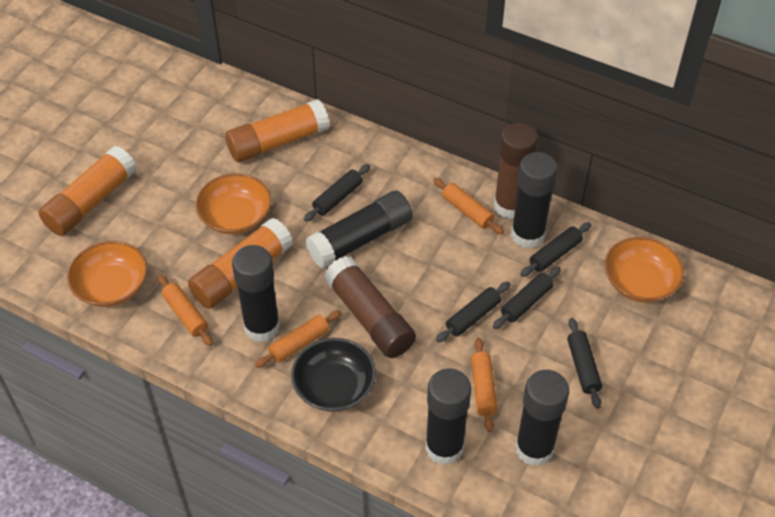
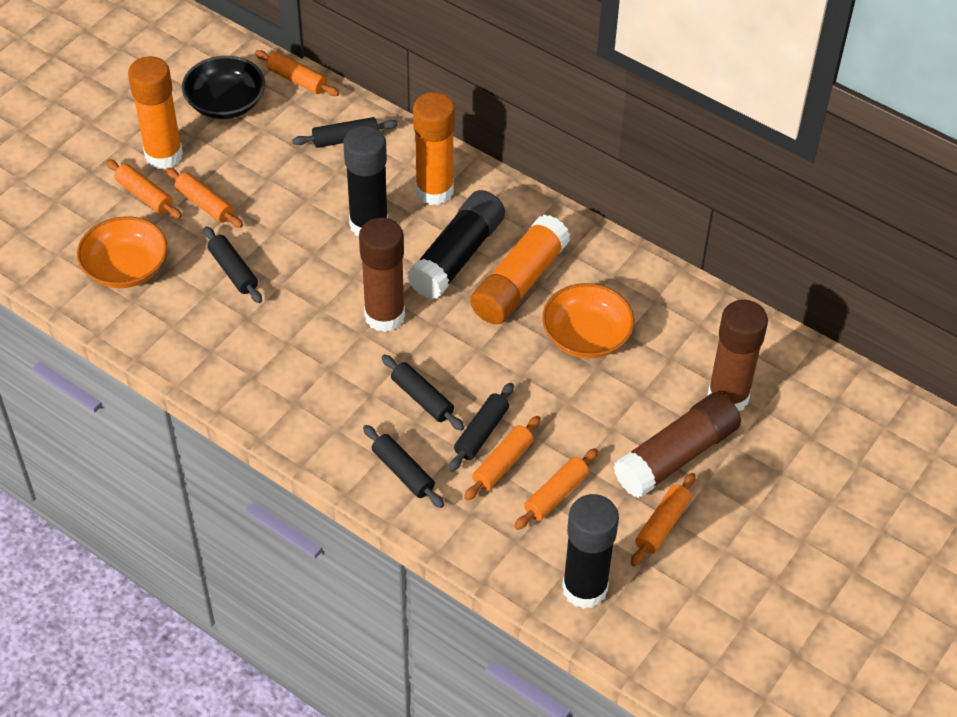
black glue stick: [232,245,280,342] [305,190,413,268] [425,368,471,465] [511,152,558,249] [515,370,569,466] = 5 -> [343,126,388,236] [407,190,505,300] [562,494,619,609] = 3
brown glue stick: [324,256,416,358] [494,123,538,219] = 2 -> [359,217,405,332] [614,392,741,498] [707,300,768,411] = 3
orange bowl: [67,241,147,307] [195,173,272,234] [604,237,684,303] = 3 -> [77,216,168,288] [542,283,634,359] = 2
orange rolling pin: [158,275,213,346] [255,310,342,368] [433,178,504,234] [471,338,498,432] = 4 -> [106,159,182,219] [166,168,243,228] [255,50,339,96] [464,416,541,501] [514,448,598,530] [631,473,696,566] = 6

